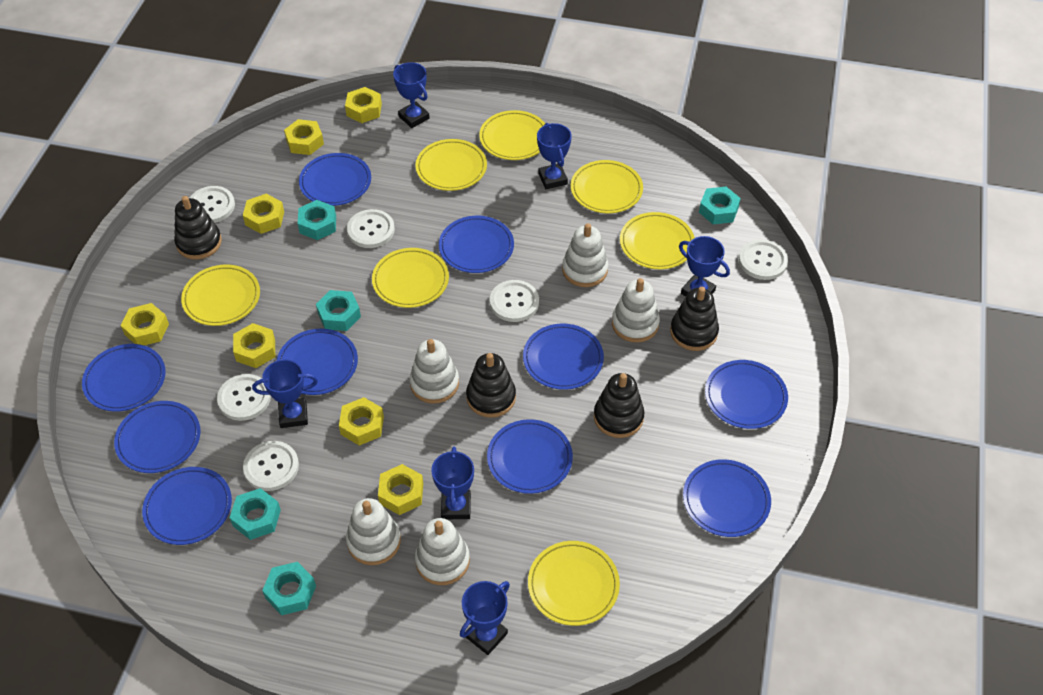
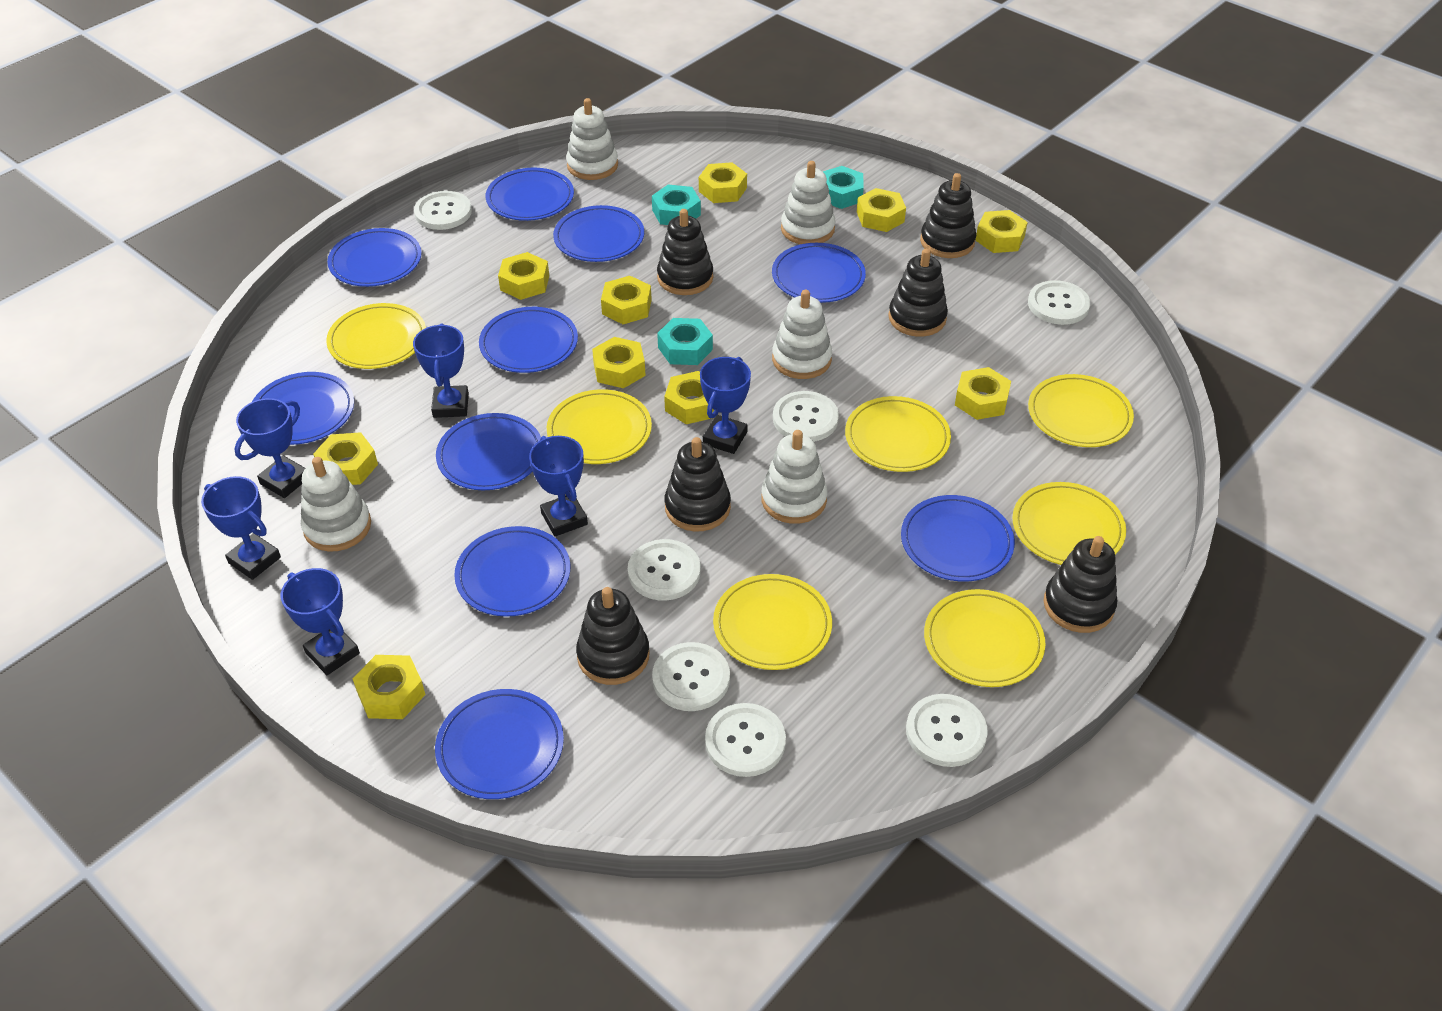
black stacking toy: [174,196,222,259] [466,353,516,418] [594,373,644,438] [670,287,719,351] = 4 -> [576,587,650,685] [657,209,713,295] [664,437,731,531] [888,249,948,337] [920,173,976,258] [1044,536,1117,633] = 6
turquoise nut: [230,488,281,540] [262,562,316,615] [298,200,336,240] [316,290,361,331] [699,187,741,224] = 5 -> [652,184,701,225] [657,318,713,365] [823,166,864,209] = 3
white button: [190,186,235,223] [217,374,271,421] [243,441,299,491] [347,209,395,248] [490,280,539,322] [739,240,788,280] = 6 -> [414,191,472,230] [628,539,701,601] [652,642,730,711] [705,703,786,777] [773,391,839,442] [906,694,988,767] [1028,280,1090,325] = 7
yellow nut: [121,303,169,345] [233,323,275,368] [243,194,284,234] [284,119,324,155] [339,397,384,446] [345,87,382,123] [378,464,423,515] = 7 -> [313,432,378,485] [353,655,426,719] [498,252,549,300] [592,337,646,388] [601,276,652,324] [664,371,714,424] [699,162,747,203] [857,188,906,232] [955,367,1011,420] [975,210,1028,253] = 10

